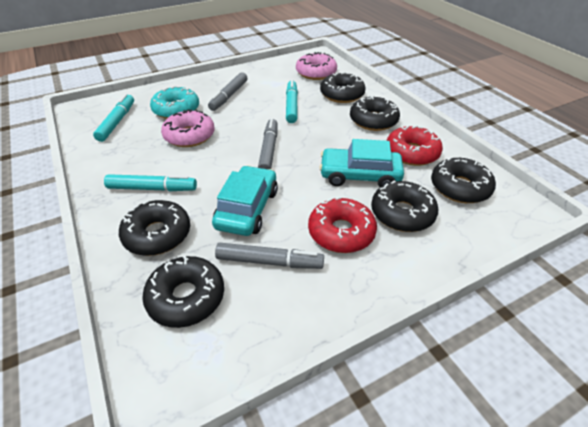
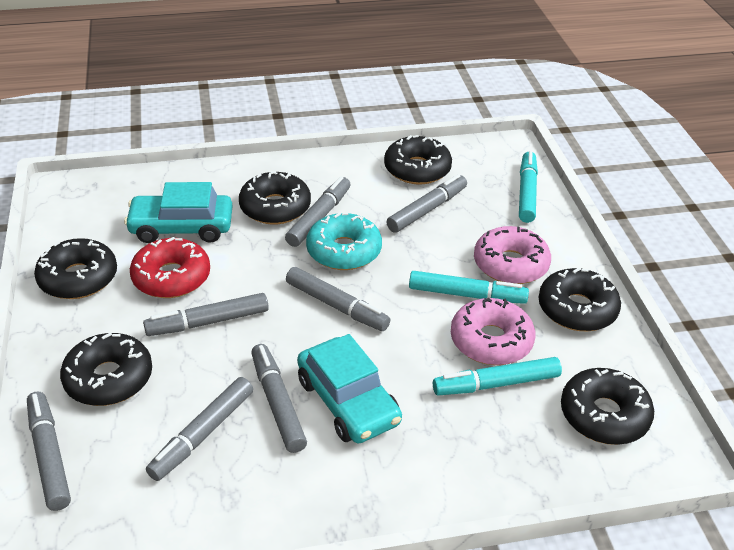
grey marker: [208,72,247,111] [215,243,324,269] [258,118,278,169] = 3 -> [27,391,71,511] [143,293,269,336] [146,377,253,481] [251,344,307,453] [285,177,351,247] [286,267,390,331] [386,174,467,233] = 7
red donut: [308,197,377,253] [387,126,443,166] = 2 -> [130,237,210,298] = 1

